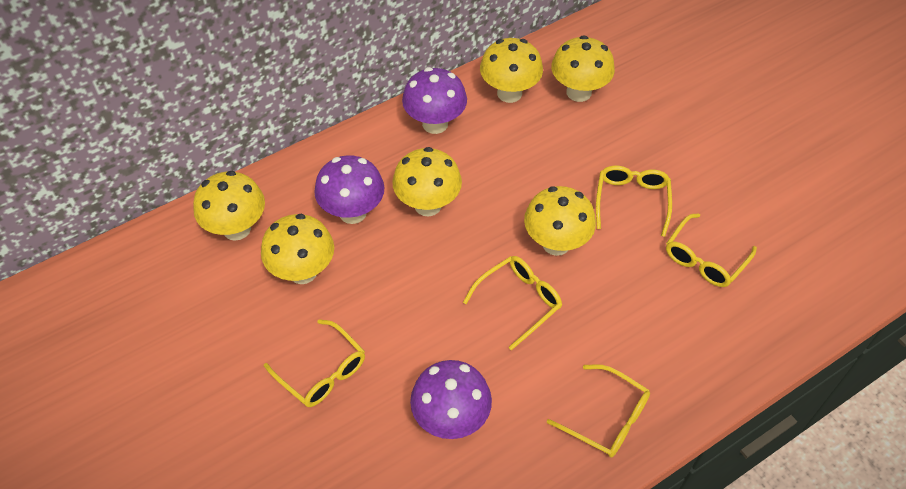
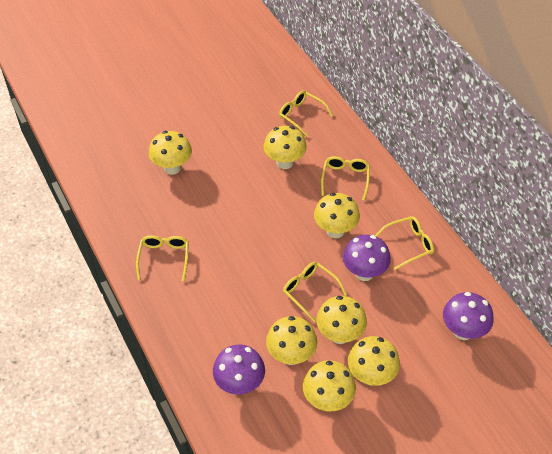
yellow mushroom: [193,171,265,241] [261,214,334,284] [392,147,462,216] [480,38,543,103] [524,186,596,256] [551,35,615,102] = 6 -> [149,131,192,175] [264,126,307,169] [266,316,317,365] [303,360,356,411] [314,193,360,238] [316,296,367,344] [348,336,400,386] = 7

